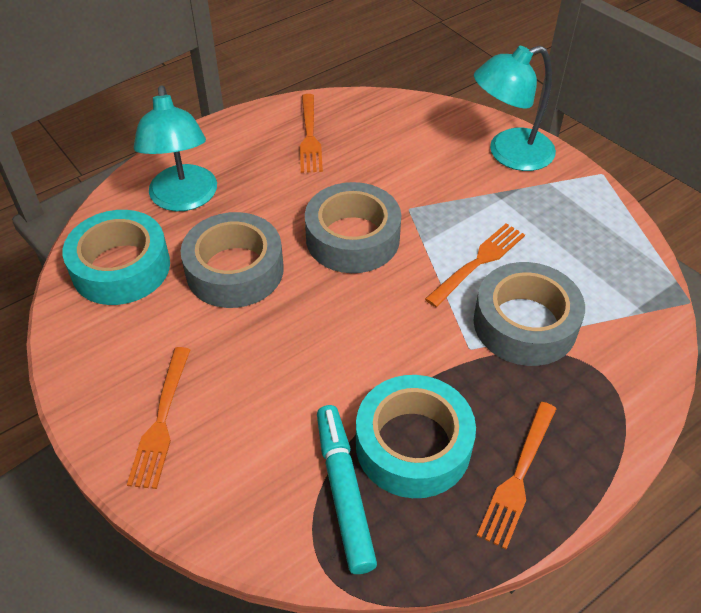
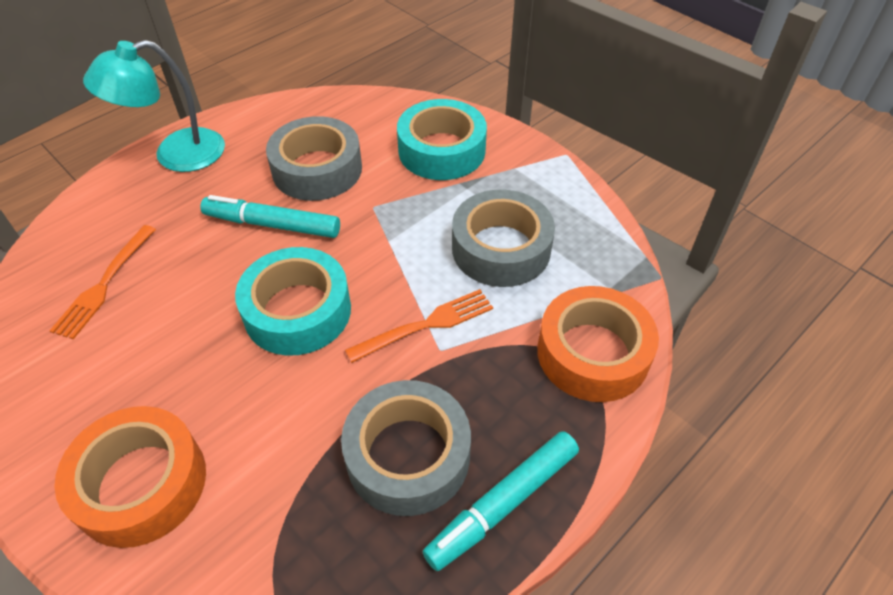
orange fork: [127,347,190,489] [300,94,323,173] [425,224,525,307] [477,402,556,550] = 4 -> [50,225,156,340] [345,289,493,363] = 2
orange tape: none = 0 -> [55,406,206,548] [537,286,659,402] = 2
turquoise lamp: [134,85,217,211] [474,46,556,171] = 2 -> [83,40,225,172] = 1
turquoise marker: [317,405,377,574] = 1 -> [200,195,340,238] [423,431,579,571] = 2

